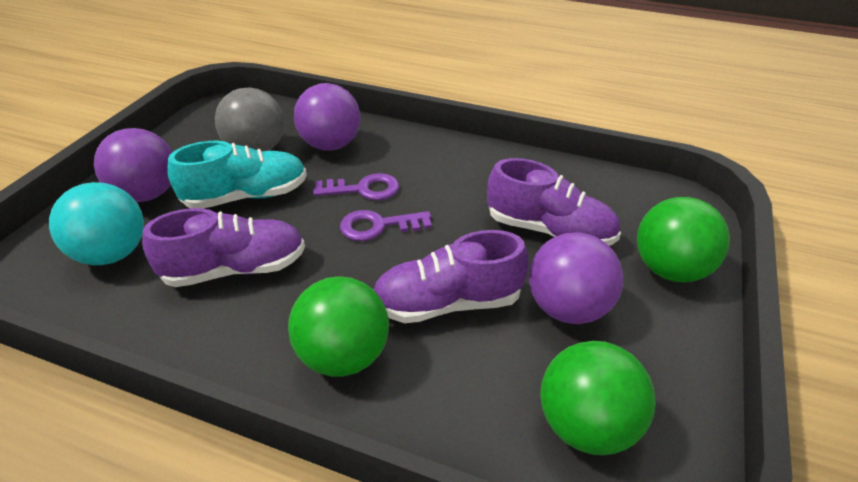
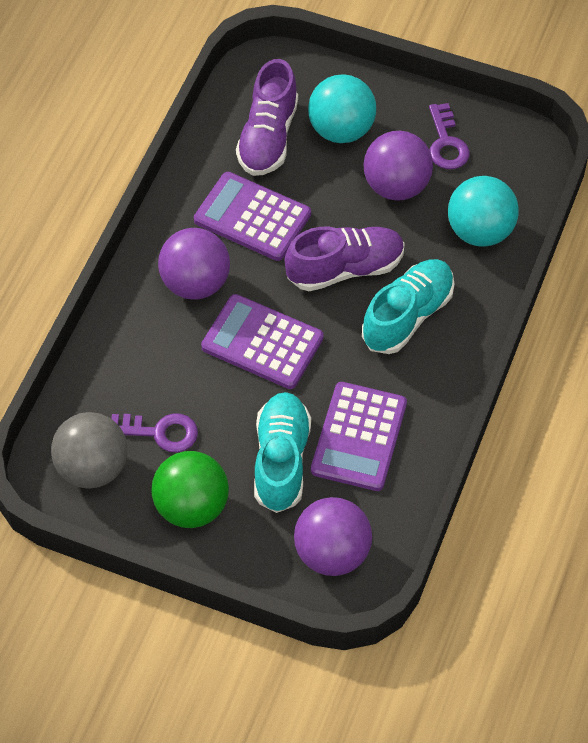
green ball: [288,276,389,377] [540,341,656,455] [637,197,730,283] = 3 -> [151,451,229,528] = 1
purple calculator: none = 0 -> [194,172,311,261] [201,294,324,389] [311,382,407,491] = 3
purple shoe: [142,208,305,287] [374,230,529,323] [487,158,621,246] = 3 -> [236,59,298,176] [285,227,405,291] = 2
turquoise ball: [49,182,144,265] = 1 -> [308,74,376,143] [448,176,519,247] = 2
turquoise shoe: [167,141,307,208] = 1 -> [254,392,311,513] [362,259,454,354] = 2

